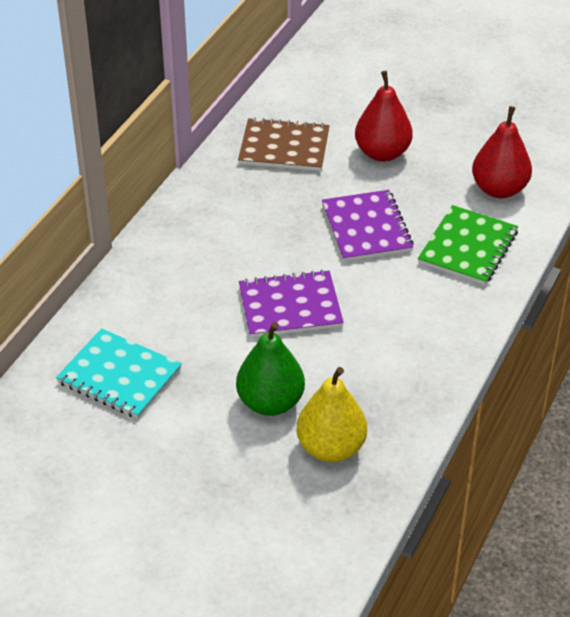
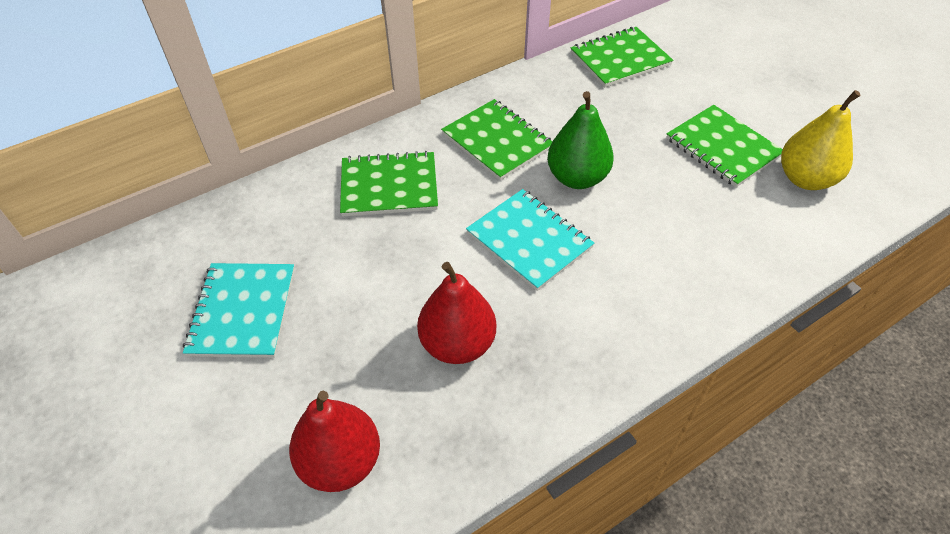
brown notebook: [238,118,330,171] = 1 -> none = 0
green notebook: [418,205,518,285] = 1 -> [340,151,438,217] [441,99,552,180] [571,27,673,87] [666,105,783,187] = 4
purple notebook: [239,270,344,338] [322,190,414,262] = 2 -> none = 0
turquoise notebook: [56,328,182,419] = 1 -> [183,263,295,358] [466,189,594,291] = 2

